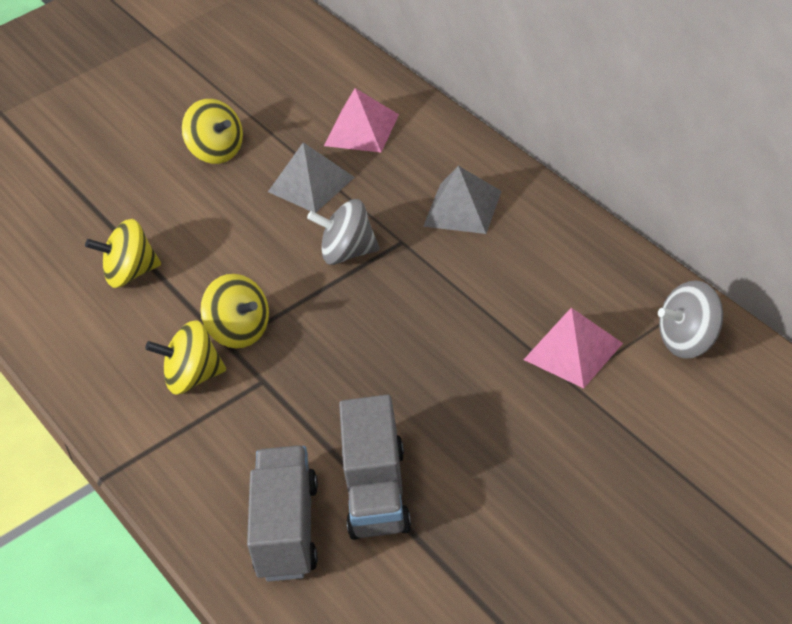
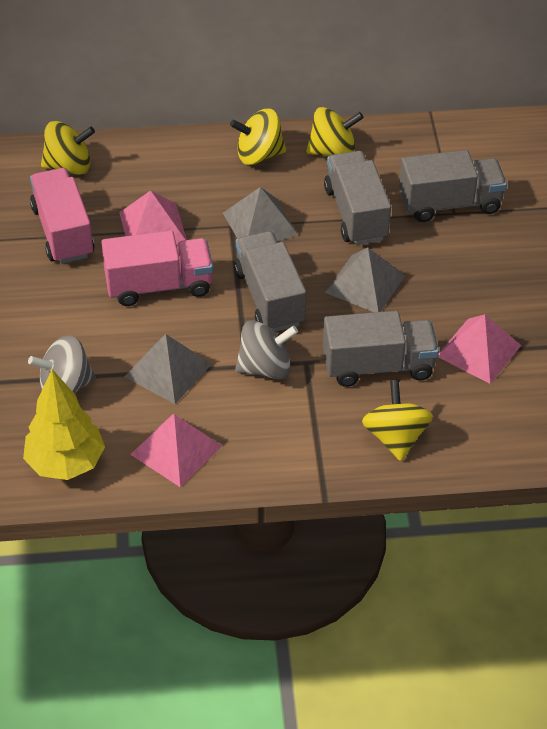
grey pyramid: [268,142,355,213] [423,166,502,234] = 2 -> [124,334,212,404] [223,187,298,241] [325,247,405,312] = 3
grey truck: [247,445,318,582] [339,394,411,540] = 2 -> [234,231,306,332] [323,311,439,387] [324,151,391,245] [399,150,507,222] = 4
pink pyramid: [324,88,399,152] [524,308,623,388] = 2 -> [119,191,187,245] [130,414,222,487] [438,314,521,384] = 3
pink truck: none = 0 -> [30,168,95,264] [101,231,213,306] = 2
yellow tree: none = 0 -> [23,369,105,480] = 1

